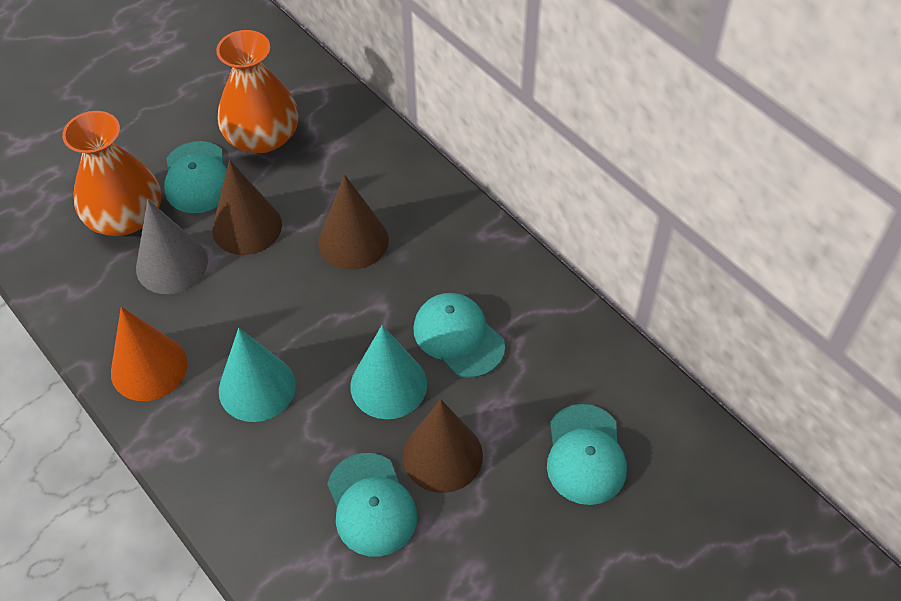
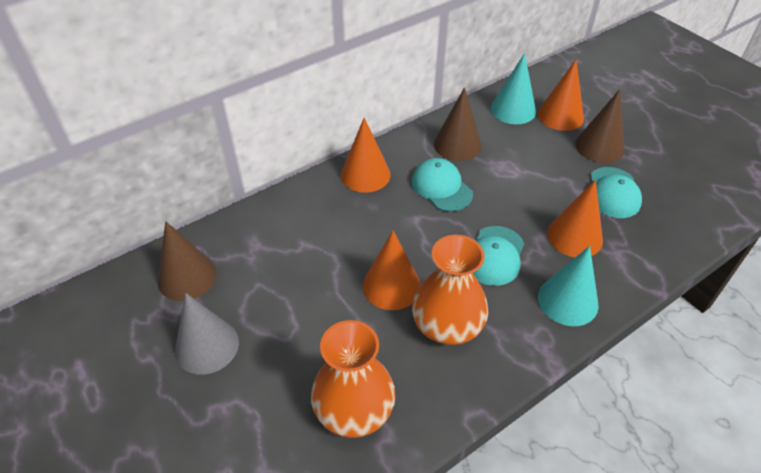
orange cone: [111,307,187,401] = 1 -> [341,117,391,193] [363,231,421,310] [538,59,584,131] [547,180,603,257] = 4
turquoise cap: [164,141,227,213] [327,453,417,557] [413,293,505,378] [547,404,627,505] = 4 -> [412,158,473,212] [473,226,524,286] [590,167,642,218] = 3

